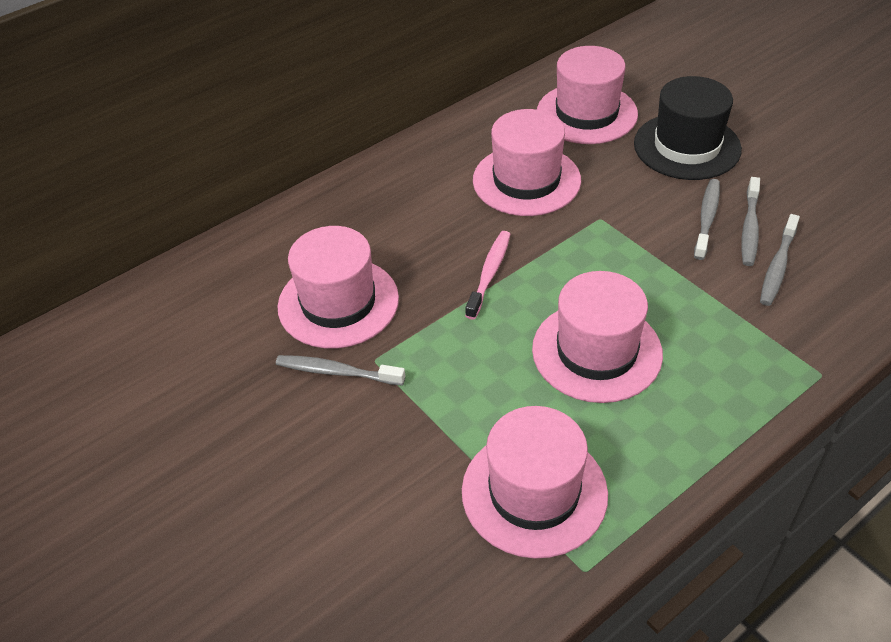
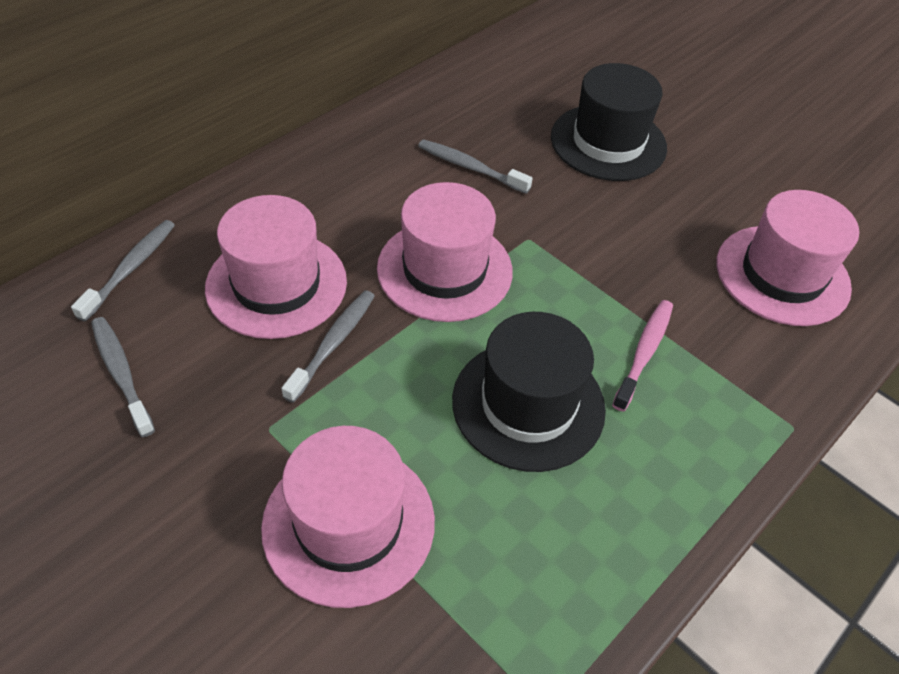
black hat: [634,76,742,180] = 1 -> [452,312,606,472] [551,63,667,181] = 2
pink hat: [278,226,399,349] [462,406,608,559] [473,109,581,216] [532,271,663,403] [537,46,638,144] = 5 -> [205,195,347,339] [261,426,435,608] [377,182,513,322] [717,190,859,326] = 4

